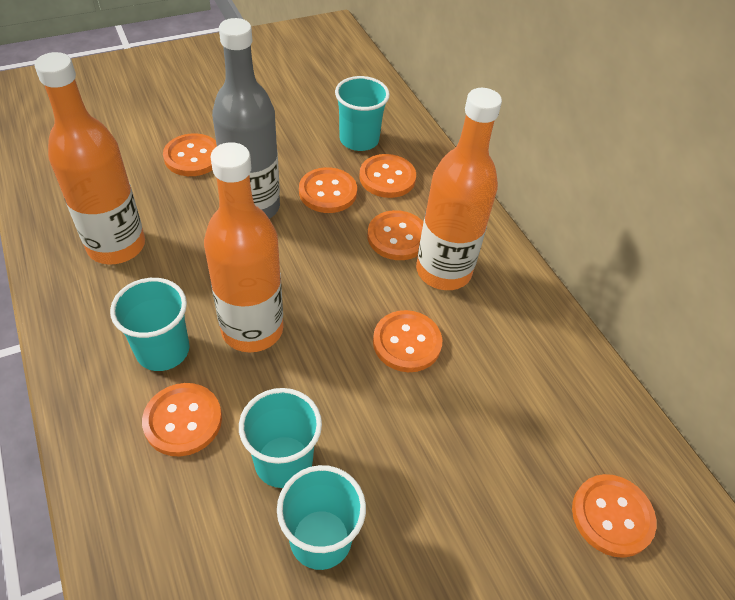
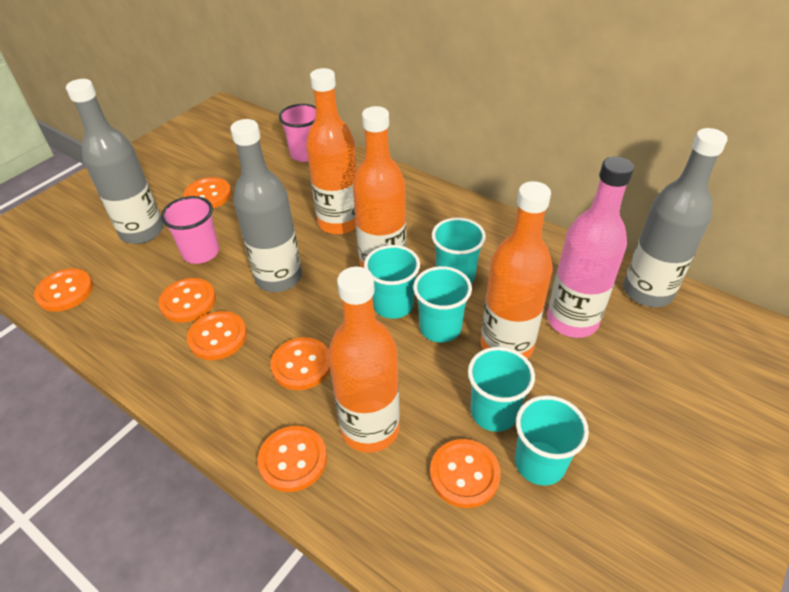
grey bottle: [212,18,280,219] = 1 -> [66,79,163,244] [230,119,302,292] [623,128,727,307] = 3
orange bottle: [34,52,145,265] [204,142,283,352] [416,88,502,290] = 3 -> [306,68,357,234] [328,267,400,453] [353,106,406,268] [481,181,553,359] = 4
pink bottle: none = 0 -> [547,156,634,338] = 1
pink cup: none = 0 -> [161,196,219,264] [279,104,316,162] = 2
turquoise cup: [110,278,189,371] [239,388,322,488] [277,465,366,570] [335,76,390,151] = 4 -> [364,245,420,319] [413,266,472,343] [432,217,486,284] [468,347,535,432] [515,395,589,486] = 5

